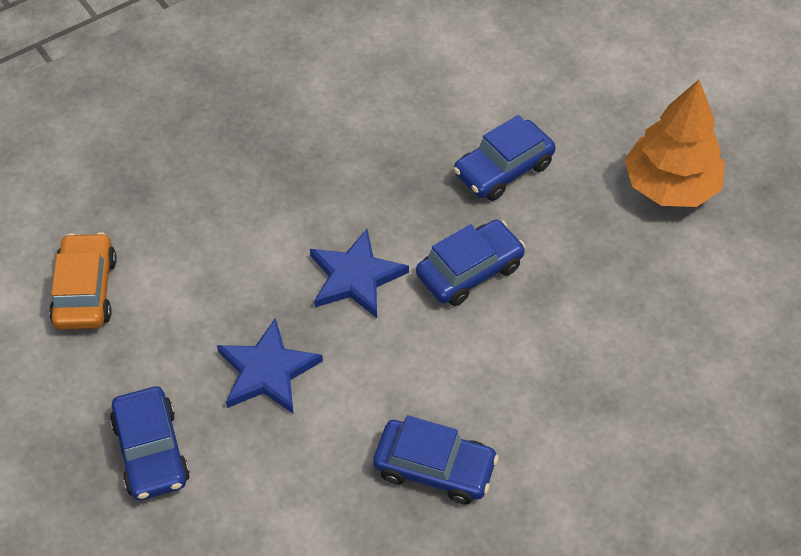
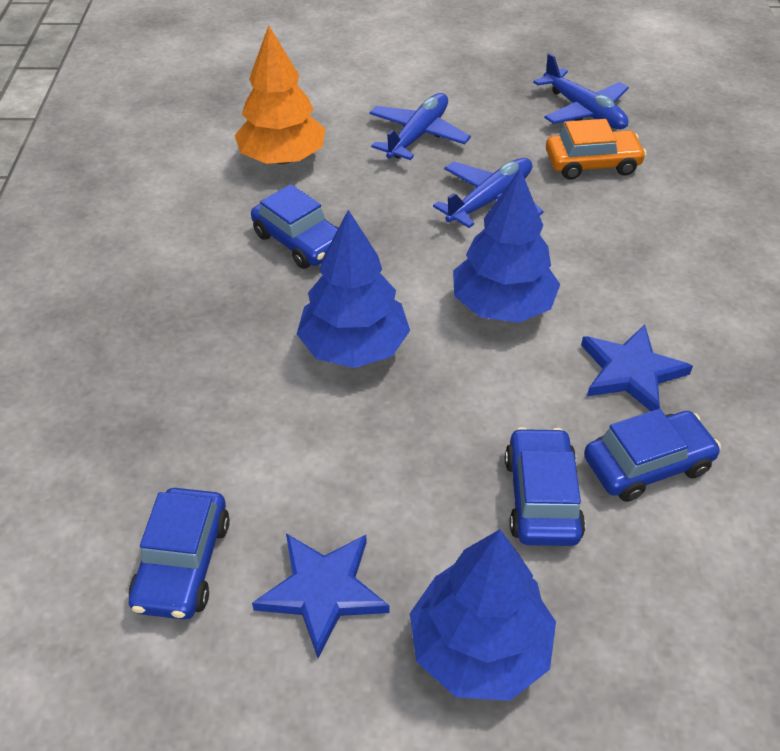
blue plane: none = 0 -> [370,93,471,160] [433,158,544,228] [533,53,629,129] = 3
blue tree: none = 0 -> [297,210,410,368] [410,529,556,701] [453,168,560,323] = 3

